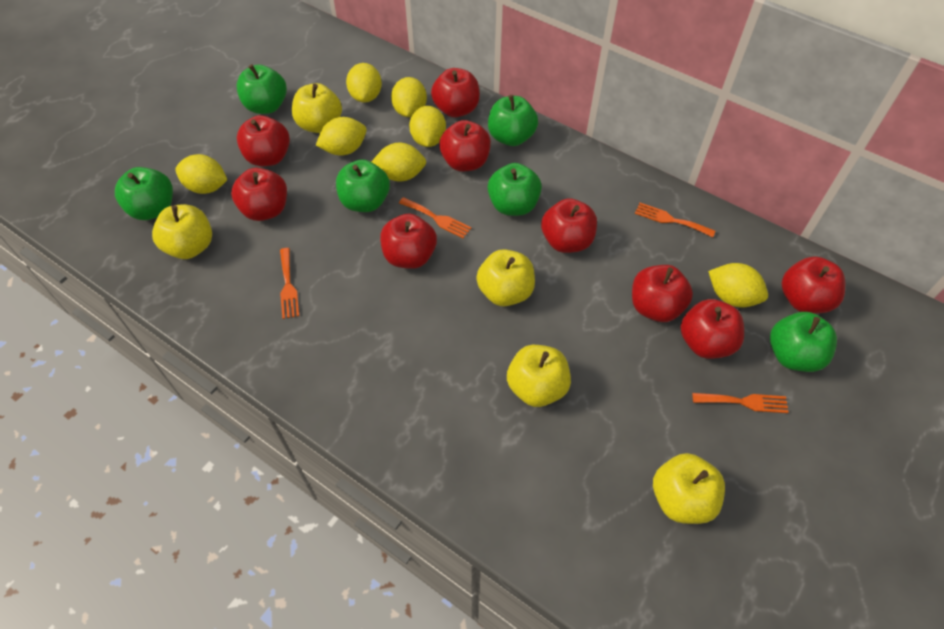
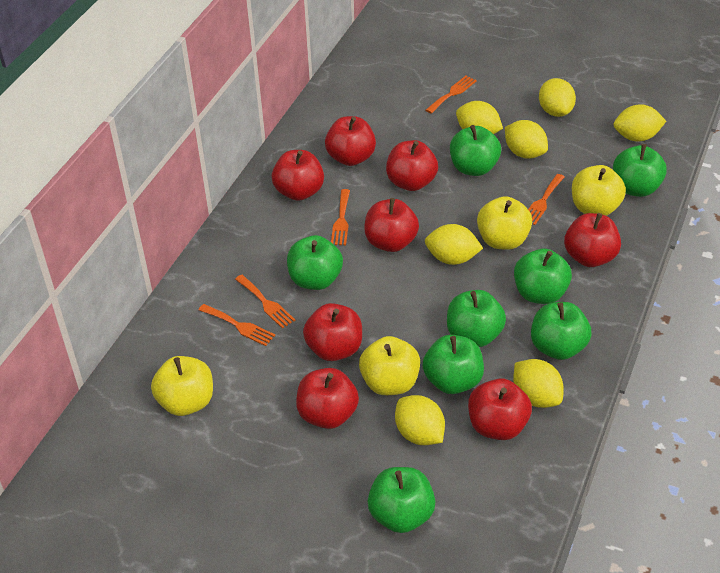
green apple: [115,167,173,220] [236,64,287,114] [336,159,390,212] [487,163,542,216] [488,95,538,146] [770,312,837,372] = 6 -> [287,235,343,290] [367,467,436,533] [423,335,484,394] [447,290,506,347] [450,125,501,176] [514,249,572,304] [531,302,592,360] [613,144,667,197] = 8
orange fork: [280,248,299,319] [399,197,471,238] [635,203,715,237] [692,393,789,413] = 4 -> [199,304,275,346] [235,275,295,329] [331,189,350,245] [426,76,477,114] [528,174,564,225] = 5
red apple: [231,168,287,221] [237,115,290,166] [380,214,437,269] [431,68,480,117] [439,120,491,171] [541,198,597,253] [632,265,693,322] [681,299,744,359] [782,257,845,314] = 9 -> [272,150,324,201] [296,368,359,429] [303,303,362,361] [325,116,376,166] [364,198,419,252] [386,140,438,191] [468,378,532,440] [564,213,621,267] = 8
yellow apple: [152,204,212,259] [292,83,342,133] [476,249,535,306] [507,345,571,407] [653,453,725,524] = 5 -> [151,356,213,416] [359,336,420,395] [477,196,532,250] [572,165,626,216] = 4

